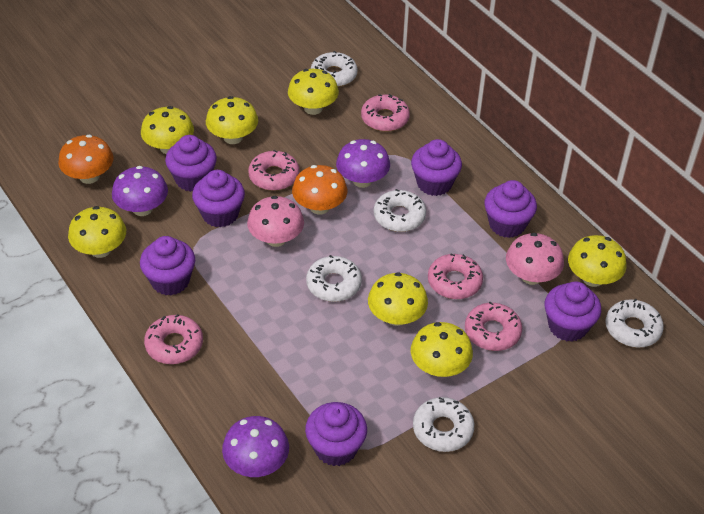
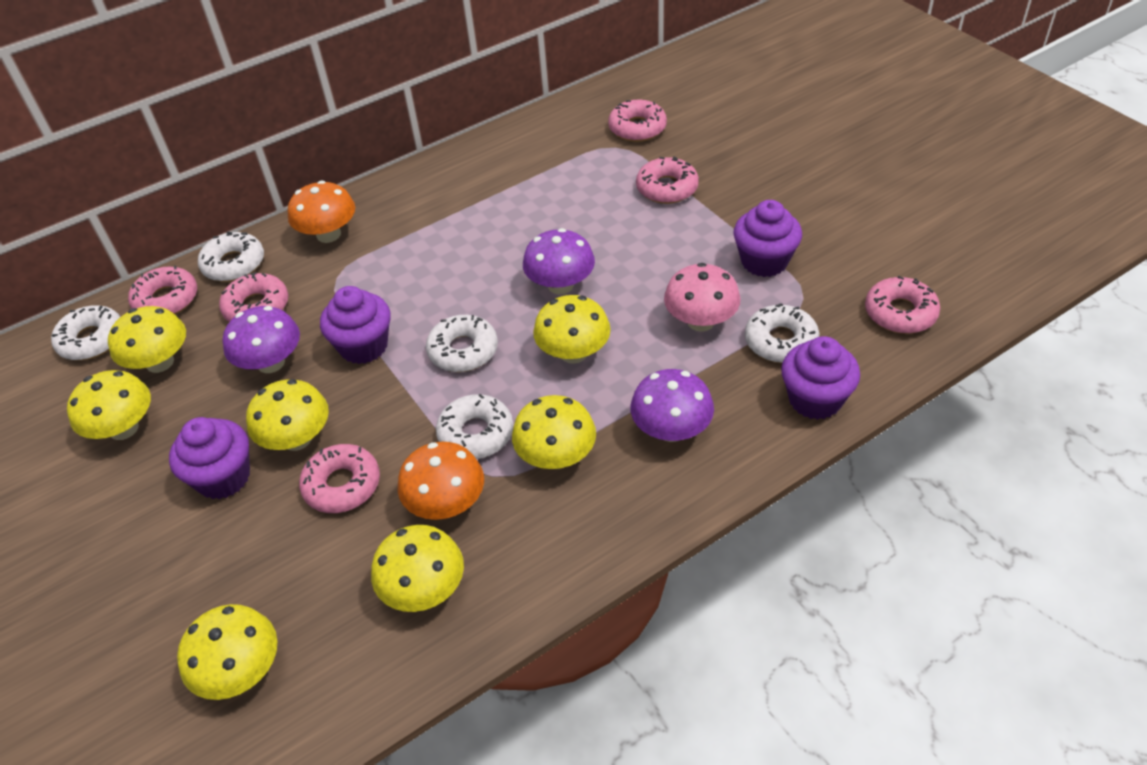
pink donut: [144,314,203,364] [248,150,300,191] [361,94,410,132] [428,253,483,299] [465,302,522,351] = 5 -> [128,265,197,314] [219,272,288,322] [299,444,380,513] [608,100,667,142] [636,156,699,204] [865,276,940,334] = 6
pink mushroom: [247,196,304,247] [506,233,564,285] = 2 -> [664,263,741,332] = 1
purple cupcake: [140,236,195,295] [165,135,217,192] [192,170,245,227] [305,402,367,466] [411,139,462,196] [484,180,537,238] [545,281,601,342] = 7 -> [169,417,250,499] [320,286,391,364] [733,200,802,277] [781,336,860,420] = 4

